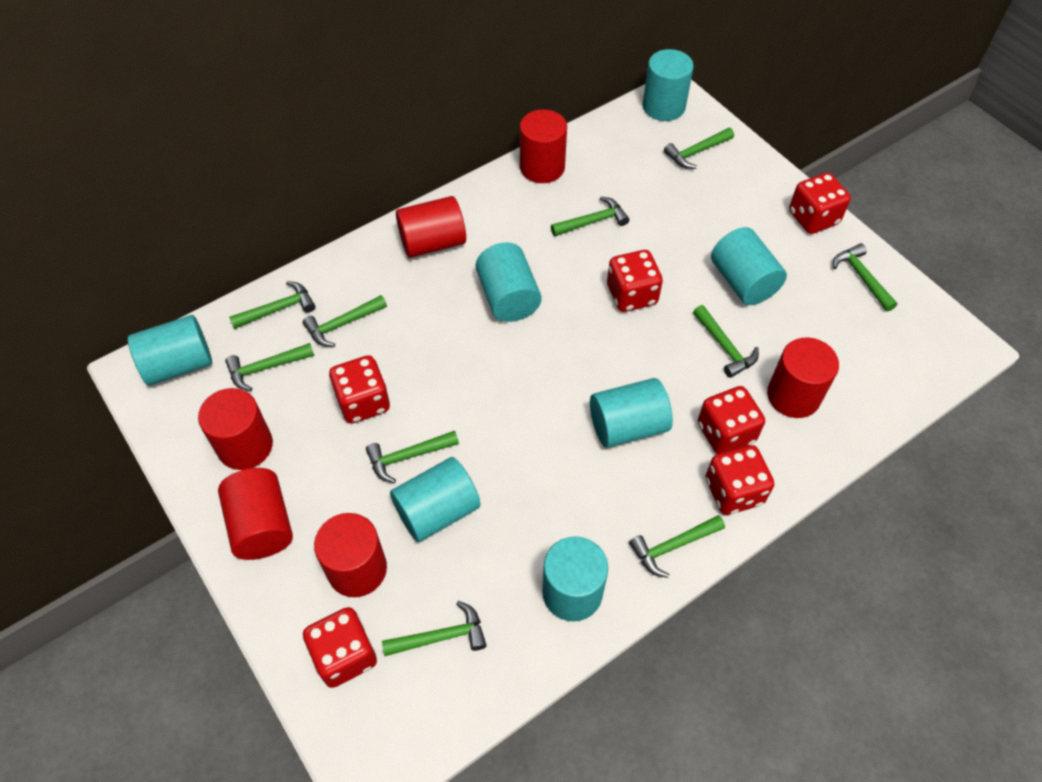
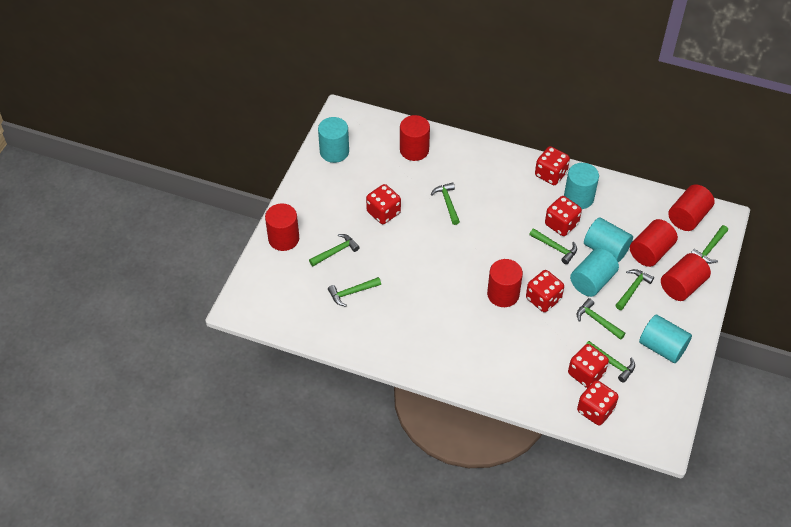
green hammer: [225,343,314,391] [229,281,315,329] [303,295,387,347] [366,431,459,483] [382,601,487,656] [551,196,629,236] [629,515,725,578] [664,128,734,169] [693,305,759,378] [833,243,897,312] = 10 -> [309,234,360,266] [328,277,381,306] [431,182,460,225] [529,228,577,264] [577,298,626,340] [586,341,635,383] [615,269,654,310] [691,225,728,264] = 8
turquoise cylinder: [128,315,212,386] [390,457,481,542] [476,242,542,322] [542,536,608,621] [590,378,673,448] [643,49,694,121] [711,227,787,305] = 7 -> [318,117,349,163] [564,163,599,209] [570,248,619,297] [584,217,633,262] [639,315,692,363] = 5

